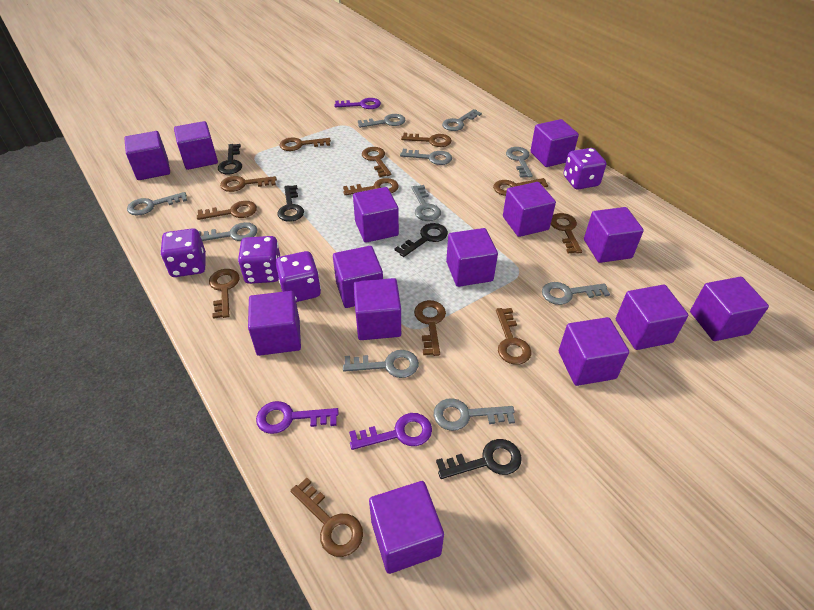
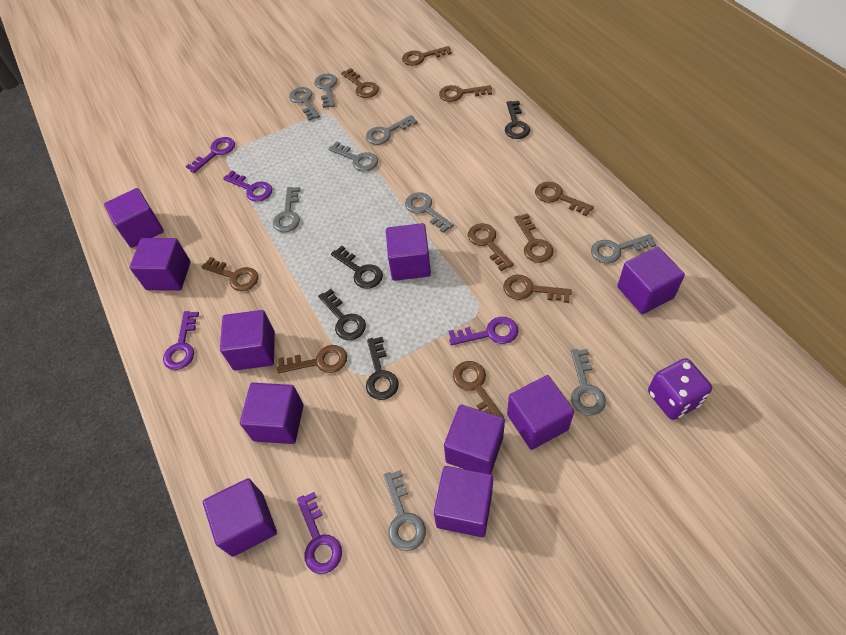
brown key: [197,201,257,220] [209,269,240,319] [220,176,277,192] [279,138,331,151] [290,478,363,557] [343,178,399,195] [362,147,392,177] [401,133,452,147] [414,300,446,356] [493,178,548,196] [496,308,531,365] [551,213,582,254] = 12 -> [202,257,258,291] [277,345,347,373] [341,68,379,98] [402,46,452,66] [439,85,492,102] [453,361,504,418] [468,223,514,271] [503,275,572,303] [514,213,553,263] [535,182,594,216] = 10
grey key: [127,192,187,216] [198,222,258,241] [343,350,419,378] [358,114,405,128] [400,149,452,165] [412,185,441,221] [434,398,515,431] [442,109,482,131] [506,147,533,178] [542,282,610,305] = 10 -> [273,187,300,232] [289,87,320,121] [314,74,337,108] [329,142,378,172] [366,115,417,145] [384,470,426,551] [405,193,454,233] [571,349,606,416] [591,234,656,264] = 9
purple cube: [124,131,170,180] [174,121,218,170] [248,291,301,356] [333,246,383,308] [353,187,399,243] [353,278,401,340] [369,481,444,574] [446,228,498,287] [503,182,556,237] [530,119,579,167] [559,317,629,386] [584,207,644,263] [616,285,688,350] [690,277,769,341] = 14 -> [104,188,164,248] [130,238,190,291] [203,478,277,557] [220,310,275,370] [240,383,304,444] [386,223,431,281] [434,466,493,537] [444,405,505,474] [507,375,574,450] [617,247,685,314] = 10
purple dice: [161,228,206,277] [238,236,281,284] [275,251,321,302] [564,148,606,189] = 4 -> [648,358,712,420] = 1
purple key: [256,401,339,434] [334,98,381,109] [349,413,432,450] = 3 -> [163,311,199,370] [186,137,235,173] [223,171,272,202] [297,492,342,574] [449,317,518,345] = 5

